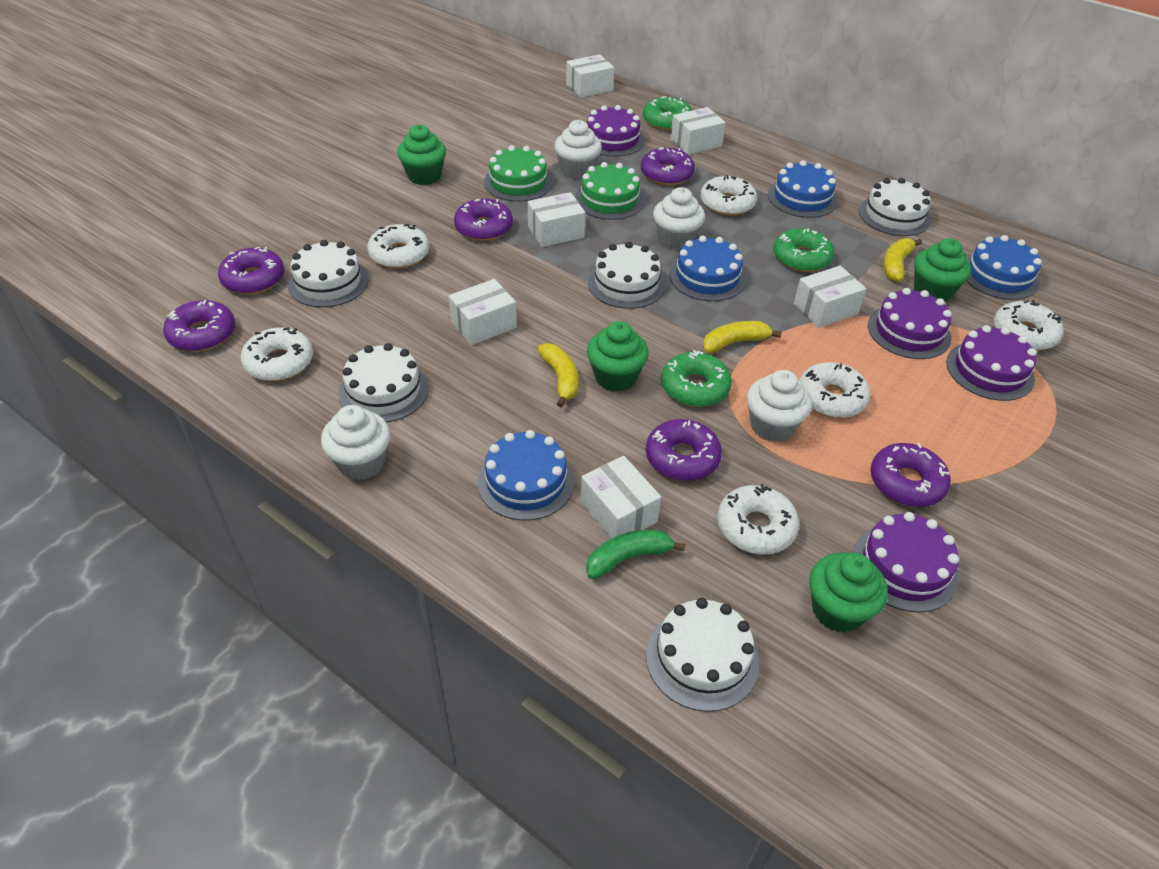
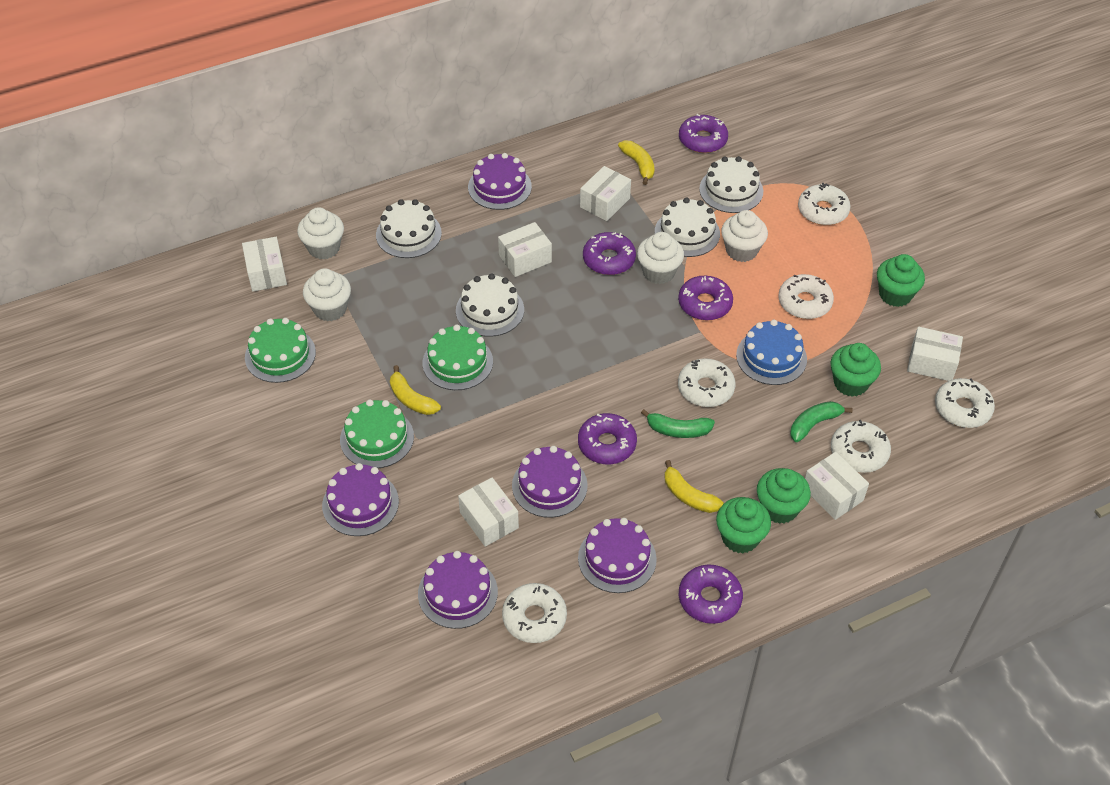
blue cake: [477,430,575,521] [669,236,746,301] [768,160,838,218] [966,235,1042,300] = 4 -> [736,320,807,385] = 1
green banana: [586,530,686,579] = 1 -> [641,409,715,438] [790,401,853,442] = 2
green cake: [484,145,553,202] [575,162,645,220] = 2 -> [245,318,316,383] [340,400,414,468] [422,325,493,390] = 3
green donut: [643,96,692,131] [661,350,732,407] [773,228,834,272] = 3 -> none = 0
purple cake: [587,105,645,157] [853,512,959,613] [868,288,952,359] [946,325,1037,401] = 4 -> [322,463,399,536] [418,551,498,629] [468,153,532,210] [512,446,588,518] [578,518,657,593] = 5
purple donut: [163,300,235,352] [218,247,284,294] [454,199,513,241] [641,147,695,185] [646,419,722,481] [871,443,951,507] = 6 -> [578,413,637,464] [583,232,636,275] [678,276,733,320] [679,114,728,153] [679,565,743,624] = 5
white cake: [288,240,369,307] [338,343,429,423] [588,242,666,309] [646,598,759,712] [859,178,931,236] = 5 -> [376,199,442,258] [456,273,524,337] [655,198,720,257] [699,156,763,213] = 4

